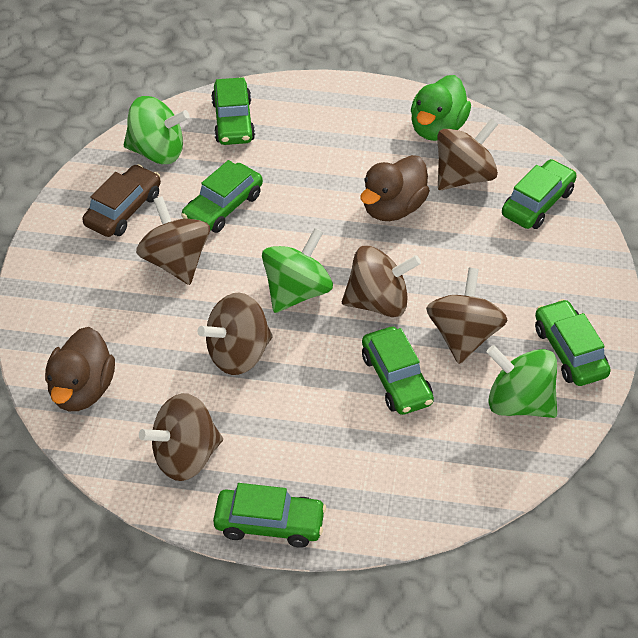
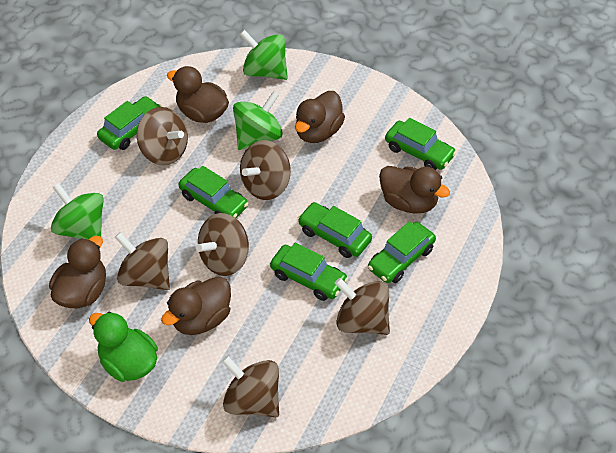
brown car: [82,164,161,237] = 1 -> none = 0
brown duck: [45,327,115,411] [360,155,430,221] = 2 -> [49,236,106,308] [161,276,231,335] [167,66,229,123] [295,91,345,143] [379,166,450,214] = 5

